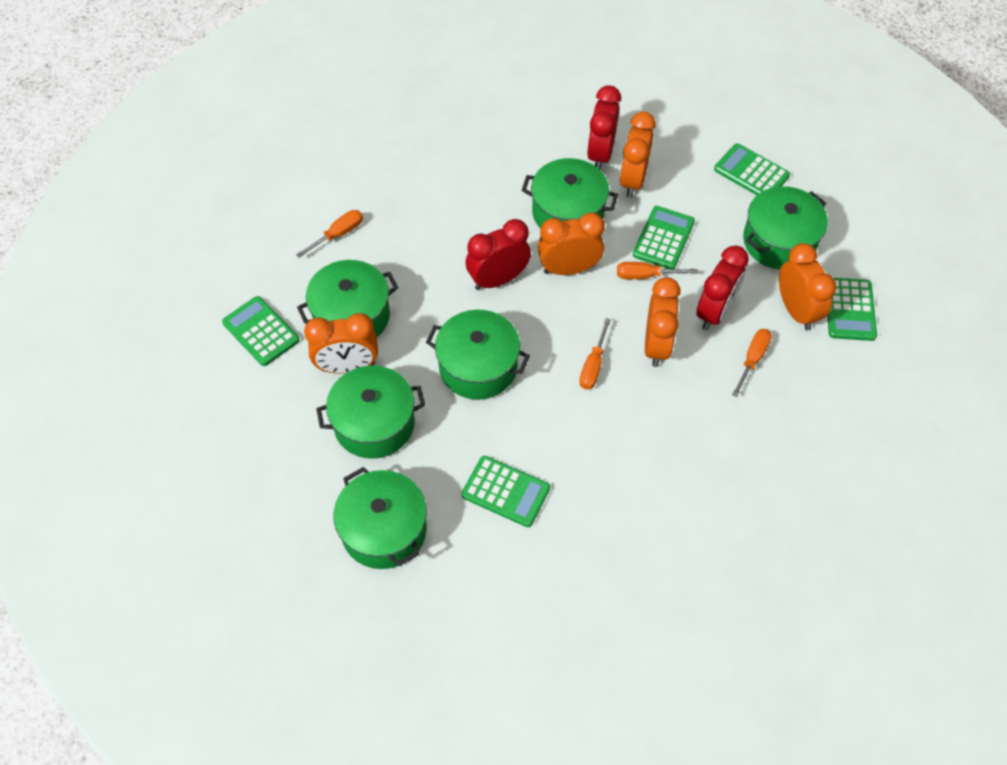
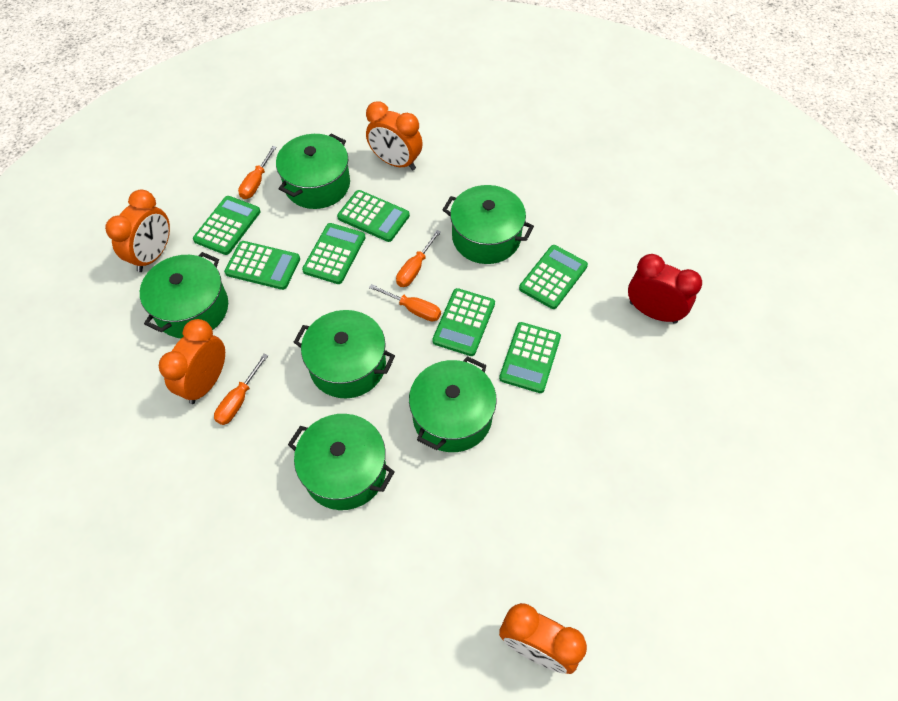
green calculator: [222,296,300,366] [462,456,550,527] [633,206,695,269] [714,143,790,195] [827,278,877,341] = 5 -> [193,196,261,255] [224,241,300,290] [302,223,365,284] [337,190,410,242] [432,288,495,356] [499,322,561,393] [519,245,588,309] = 7
orange clock: [304,313,378,374] [538,213,605,275] [619,112,656,198] [645,277,681,367] [779,243,836,331] = 5 -> [105,190,170,272] [159,319,225,404] [366,101,423,170] [499,603,587,674] = 4
red clock: [466,219,531,290] [587,85,621,169] [696,246,749,330] = 3 -> [628,254,702,324] = 1

